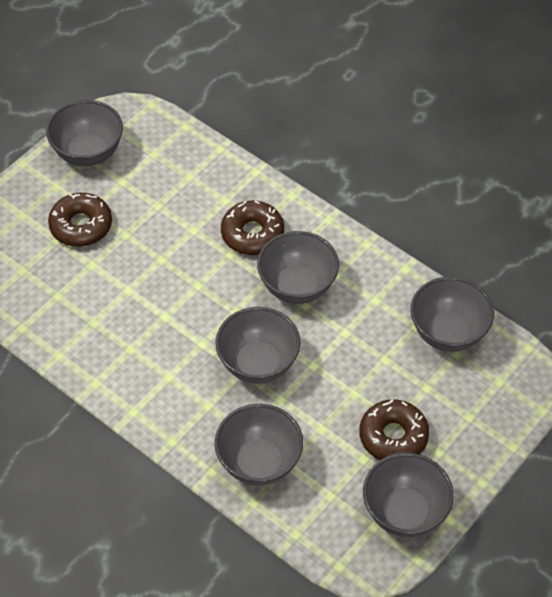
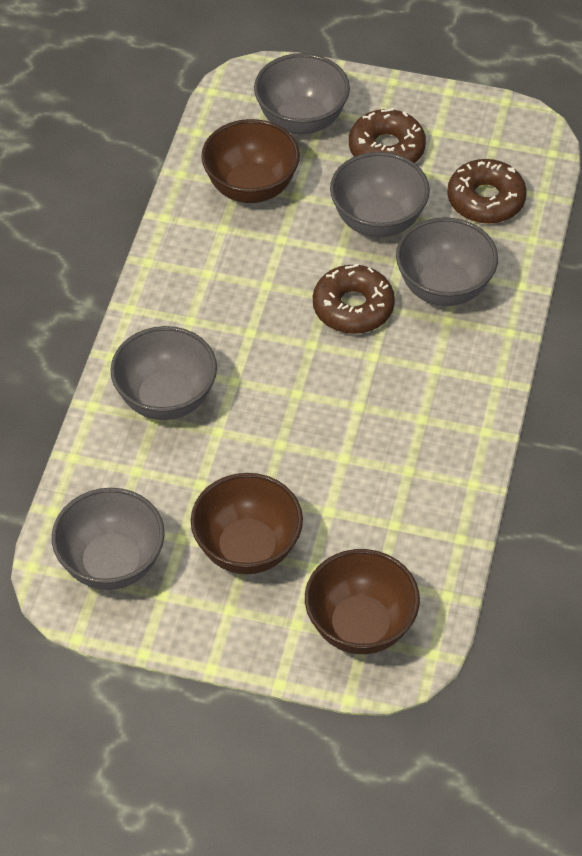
brown bowl: none = 0 -> [191,473,303,574] [201,119,300,203] [305,549,420,654] = 3
grey bowl: [46,100,123,166] [215,307,300,384] [215,404,303,486] [257,231,339,304] [363,453,454,537] [410,277,494,352] = 6 -> [52,488,165,590] [111,326,217,420] [254,53,350,134] [330,152,430,237] [396,217,498,306] = 5

